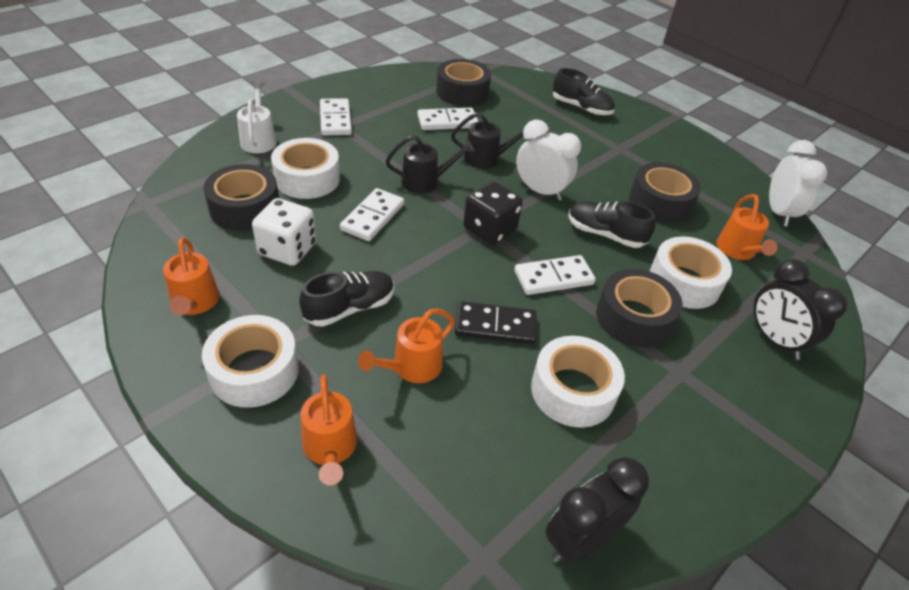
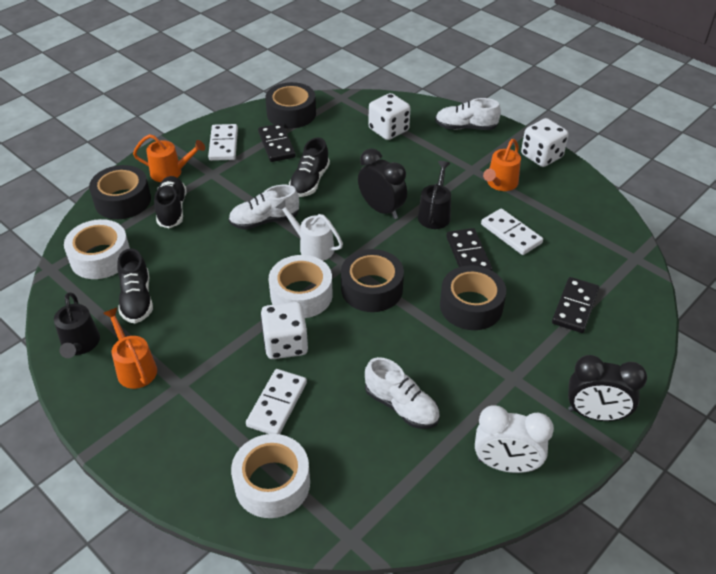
black dice: [463,181,523,245] = 1 -> none = 0
black domino: [455,301,537,344] = 1 -> [258,123,296,162] [446,228,492,271] [552,277,599,333] = 3
orange watering can: [163,237,219,315] [301,375,357,485] [358,309,455,383] [717,194,778,260] = 4 -> [103,308,157,389] [133,134,205,182] [483,139,521,191] = 3
white clock: [516,119,581,201] [769,140,827,226] = 2 -> [475,406,554,473] = 1
white dice: [252,198,316,266] = 1 -> [261,302,308,359] [369,93,410,140] [521,118,569,167] = 3
white domino: [320,98,352,136] [340,188,404,241] [417,108,478,130] [514,255,596,295] = 4 -> [208,124,238,161] [246,369,307,434] [481,208,543,255] = 3
white shoe: none = 0 -> [229,185,299,230] [365,357,440,429] [435,98,501,130] = 3
white tape: [202,315,299,408] [271,138,340,199] [531,336,625,428] [650,236,732,309] = 4 -> [64,219,130,279] [231,434,310,518] [269,255,333,318] = 3

